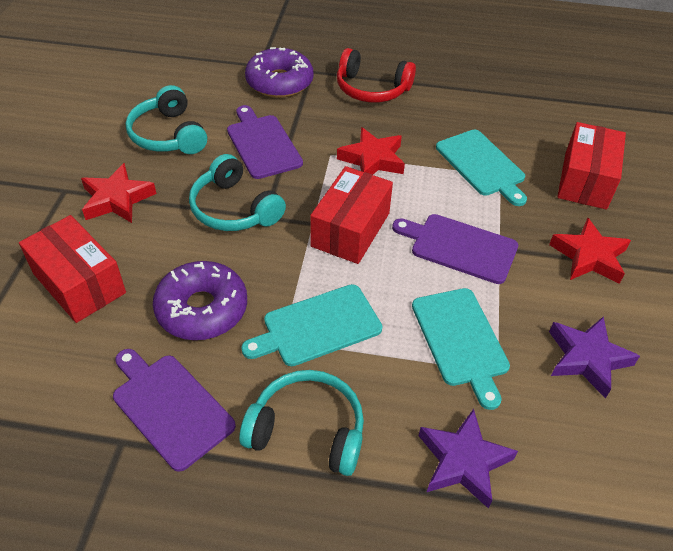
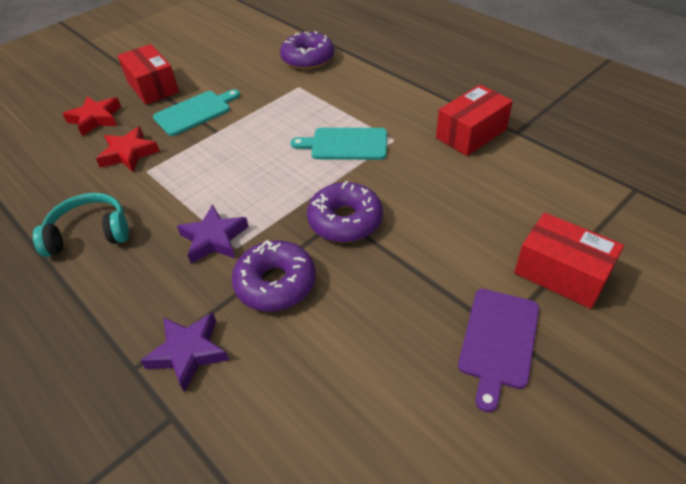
purple cutting board: [113,349,236,472] [227,105,303,179] [392,214,518,284] = 3 -> [458,289,539,412] = 1
purple donut: [153,261,247,340] [245,47,313,98] = 2 -> [232,240,316,311] [280,31,334,69] [307,181,383,242] = 3
red headphones: [337,48,416,102] = 1 -> none = 0
red star: [81,163,157,223] [337,127,405,174] [549,218,631,284] = 3 -> [63,96,121,137] [96,126,160,172] = 2
turquoise cutting board: [241,284,382,366] [412,288,510,410] [436,130,527,206] = 3 -> [153,89,240,136] [291,128,387,160] = 2
turquoise headphones: [125,85,207,154] [189,154,286,231] [239,370,364,476] = 3 -> [33,193,129,257] = 1

